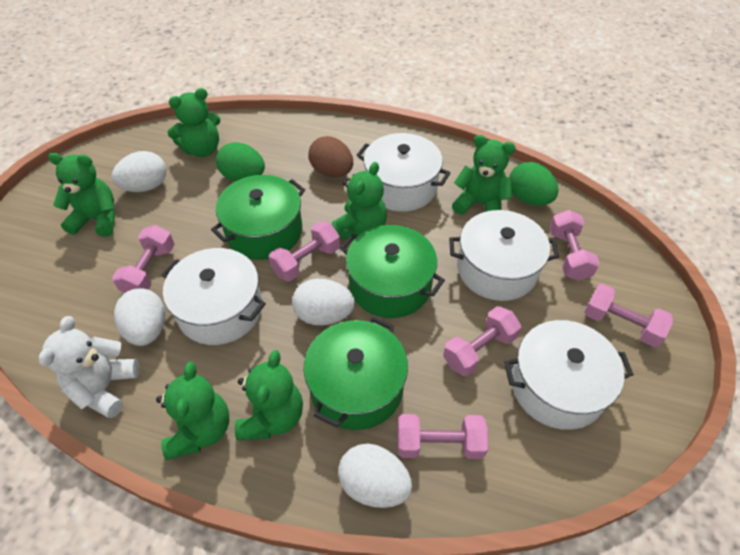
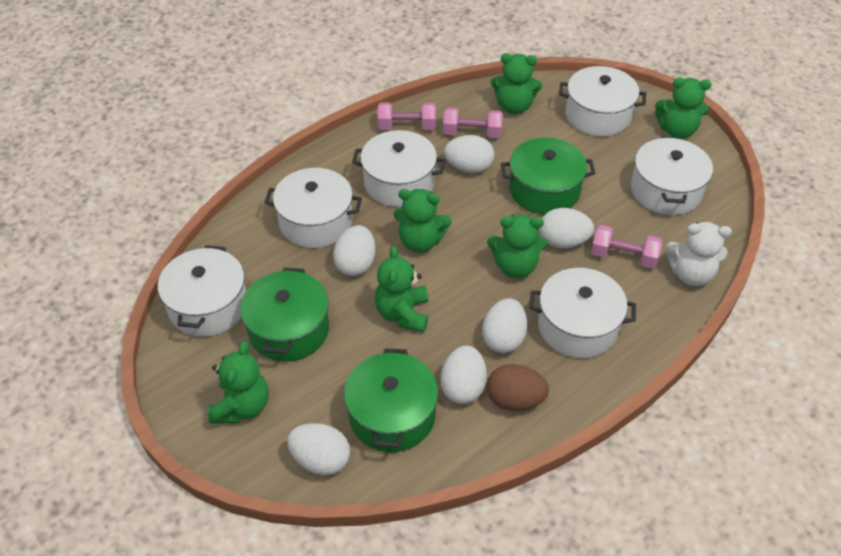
green egg: [216,142,265,182] [509,162,559,206] = 2 -> none = 0
pink dumbbell: [112,225,175,293] [269,221,340,282] [397,414,488,459] [443,306,521,376] [549,210,600,281] [585,284,673,347] = 6 -> [377,102,436,130] [443,107,503,138] [591,225,662,269] = 3
white egg: [112,151,166,192] [114,288,165,346] [292,279,355,325] [338,444,412,508] = 4 -> [287,423,350,475] [333,225,376,276] [440,346,487,404] [444,135,494,173] [482,298,527,353] [539,208,594,248] = 6
white pot: [161,248,266,345] [357,133,450,212] [449,210,559,301] [504,320,634,430] = 4 -> [158,245,246,337] [264,168,362,248] [352,130,446,207] [529,268,636,358] [559,66,646,137] [631,136,713,215] = 6

